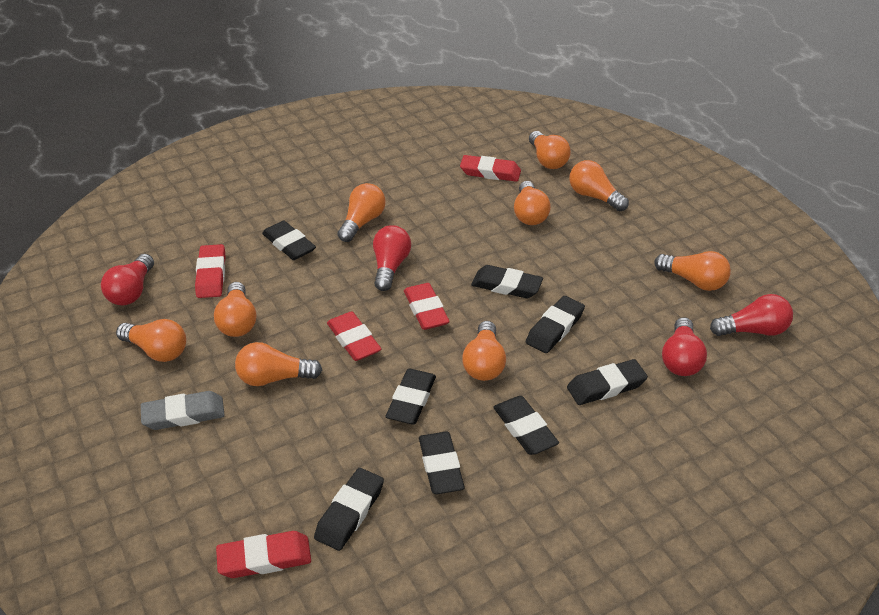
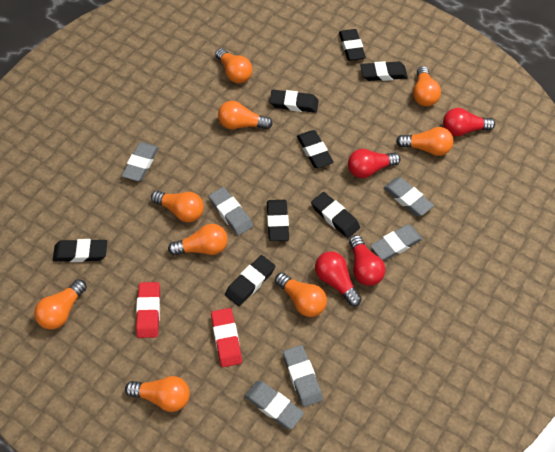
grey eraser: [141,391,225,430] = 1 -> [122,142,159,181] [209,187,253,236] [244,381,304,430] [283,345,323,407] [370,225,423,261] [383,177,434,216] = 6
red eraser: [195,244,226,298] [216,531,311,578] [327,311,381,361] [404,283,450,330] [460,155,521,182] = 5 -> [136,282,160,338] [211,308,242,367] = 2

